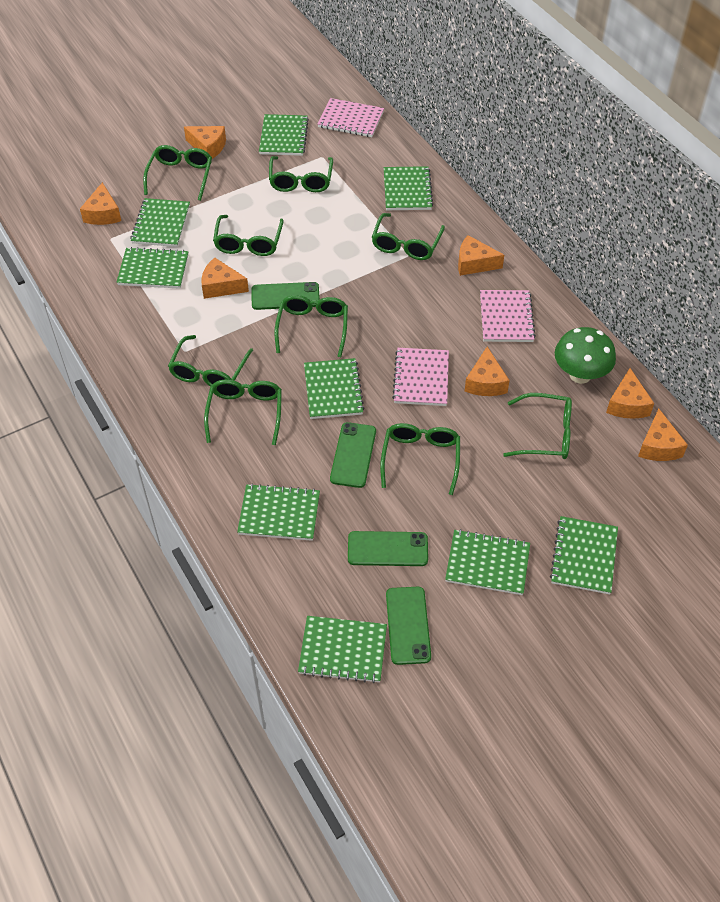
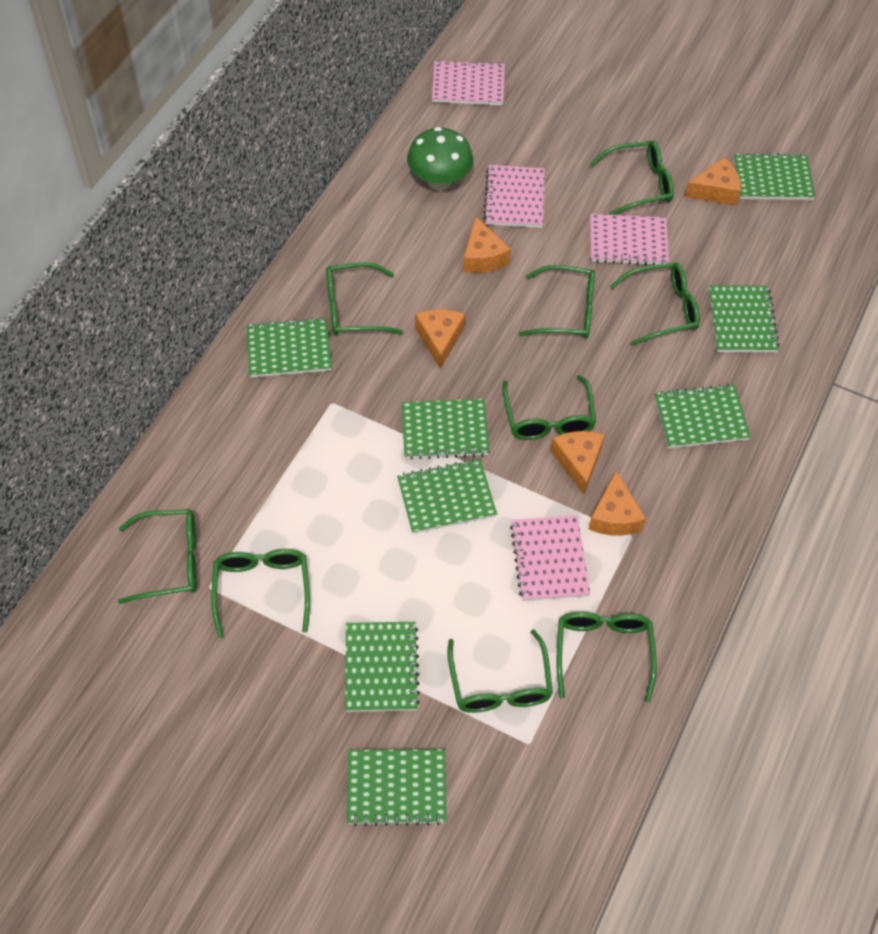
green notebook: [116,247,189,289] [130,198,190,247] [237,483,320,541] [259,114,309,156] [298,616,387,683] [304,358,365,419] [384,166,433,210] [445,529,530,595] [550,516,618,594] = 9 -> [246,317,332,378] [345,622,420,712] [347,749,447,826] [397,459,497,534] [401,399,490,460] [655,384,751,448] [709,285,780,352] [734,153,816,200] = 8
green phone: [251,282,320,310] [330,422,376,488] [348,531,428,566] [386,587,431,665] = 4 -> none = 0
orange cheese: [80,182,121,225] [184,126,226,159] [201,257,249,299] [458,235,504,276] [465,347,510,396] [606,368,654,419] [638,409,688,461] = 7 -> [415,309,465,369] [463,217,511,273] [551,431,605,494] [589,470,646,536] [685,157,741,206] = 5
pink notebook: [318,98,384,137] [392,348,449,406] [480,290,536,342] = 3 -> [432,60,505,106] [483,165,545,228] [510,515,590,601] [590,214,669,265] = 4

